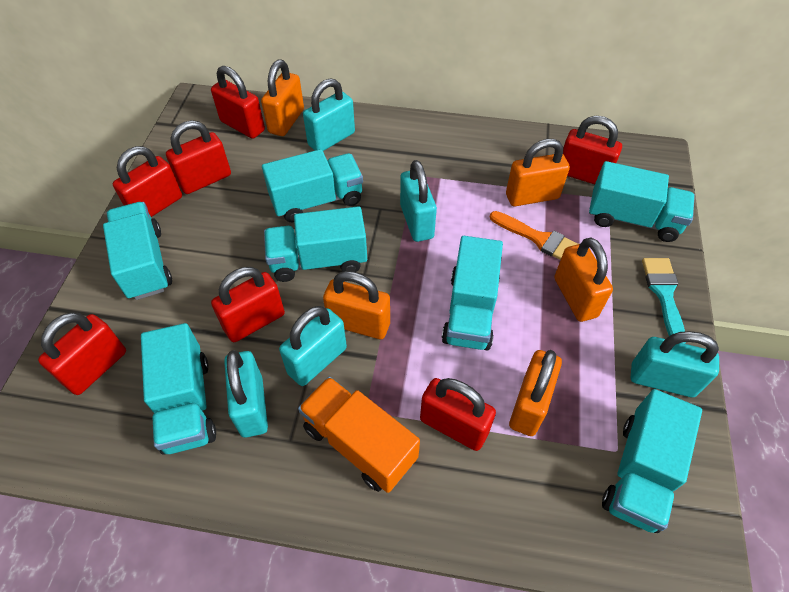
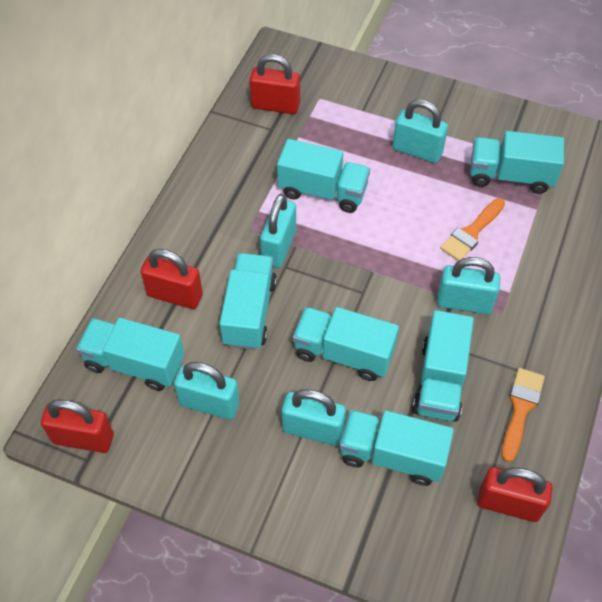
orange brush: [490,211,578,260] = 1 -> [440,198,505,261] [502,368,545,462] = 2
orange padlock: [261,60,304,136] [323,271,390,339] [506,139,570,206] [509,350,562,436] [554,237,613,322] = 5 -> none = 0
orange truck: [298,377,420,493] = 1 -> none = 0
red padlock: [38,312,126,395] [113,146,182,217] [166,120,231,194] [211,66,265,139] [211,267,285,342] [420,378,496,451] [563,116,622,184] = 7 -> [41,399,114,453] [141,249,203,309] [249,54,300,114] [477,467,553,522] = 4
turquoise brush: [642,258,686,344] = 1 -> none = 0

